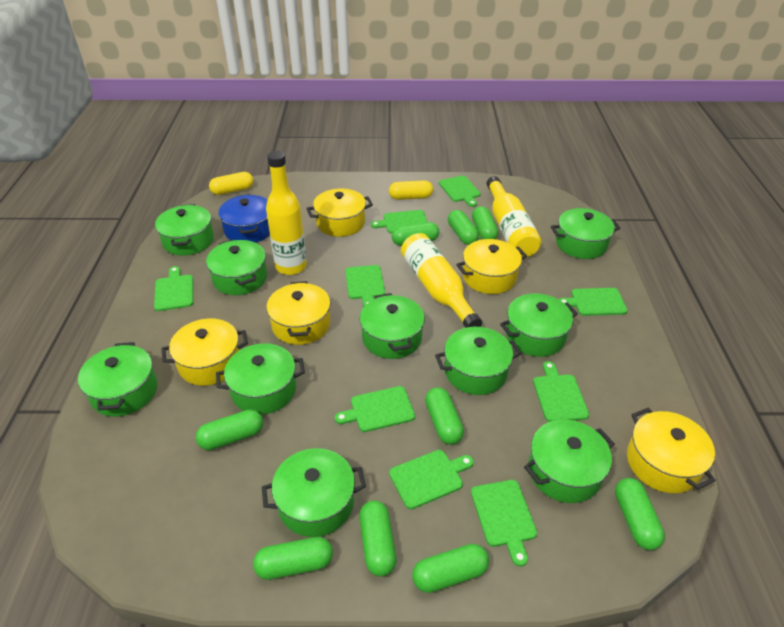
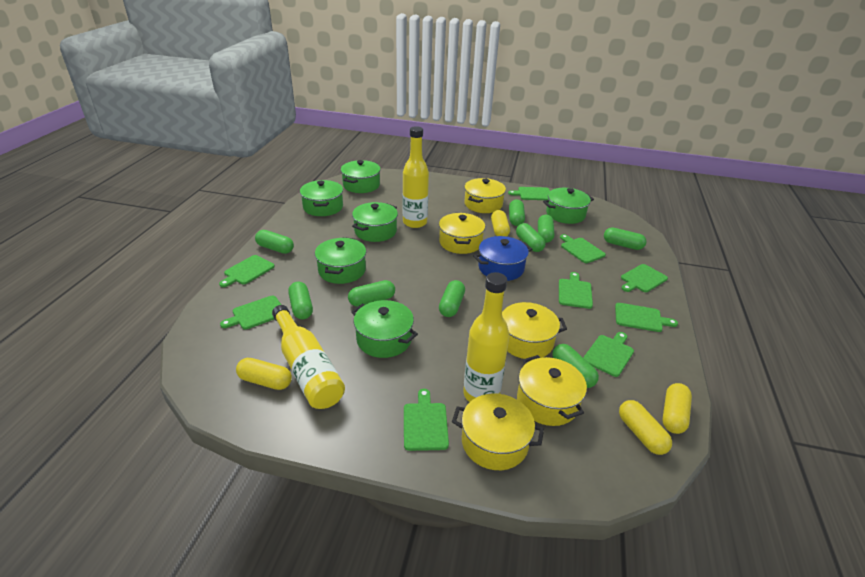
green pot: [78,342,157,417] [155,204,214,256] [206,239,267,295] [216,343,305,415] [262,448,366,537] [360,293,425,359] [435,327,521,395] [500,293,578,357] [524,420,615,503] [551,208,621,259] = 10 -> [300,180,343,216] [315,237,366,284] [341,160,381,193] [351,300,418,358] [352,202,398,242] [543,188,594,224] = 6
yellow capsule: [209,172,253,195] [389,180,433,200] = 2 -> [236,358,292,390] [491,210,510,237] [619,400,672,455] [662,383,692,434] = 4

